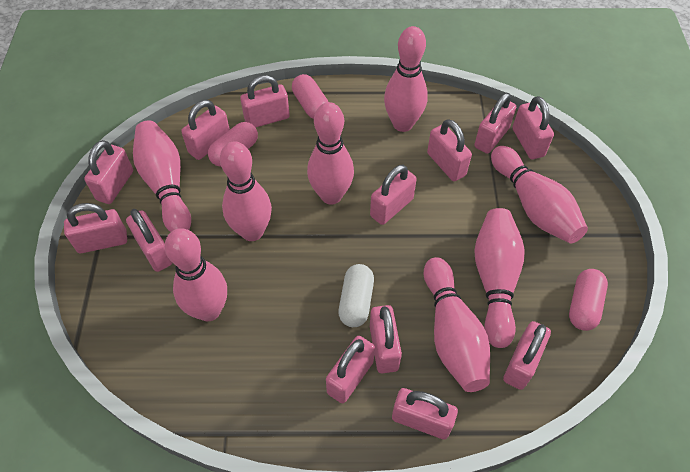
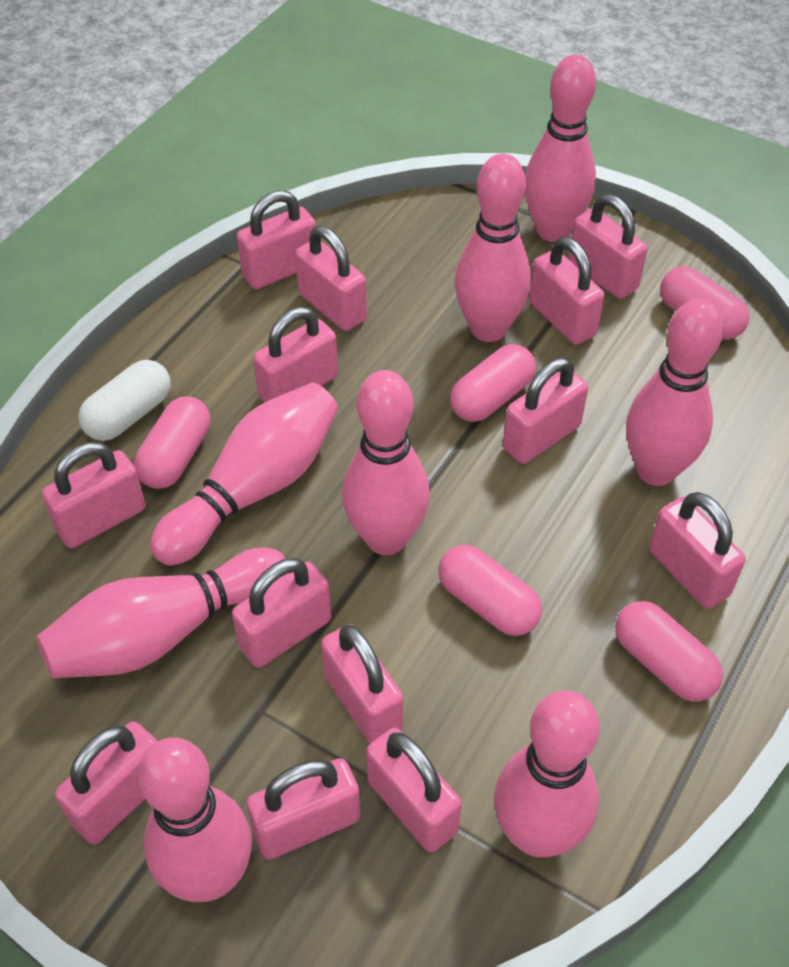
pink capsule: [208,122,258,167] [292,74,328,119] [569,269,608,331] = 3 -> [134,397,210,489] [438,545,542,636] [450,344,536,422] [615,601,723,702] [660,266,749,340] = 5

